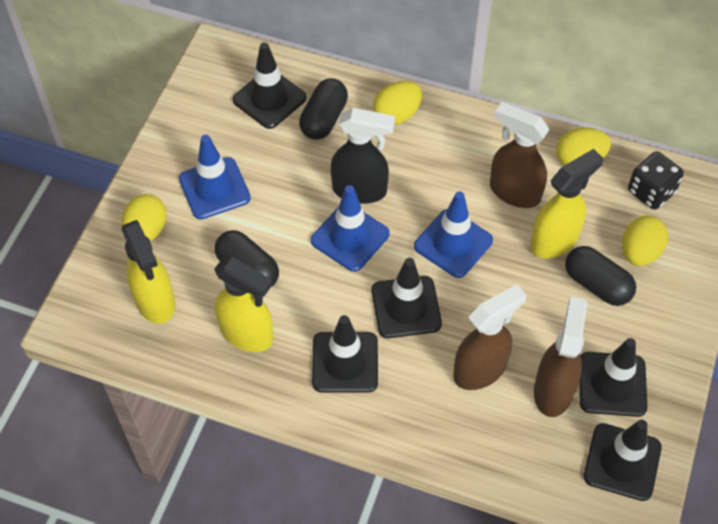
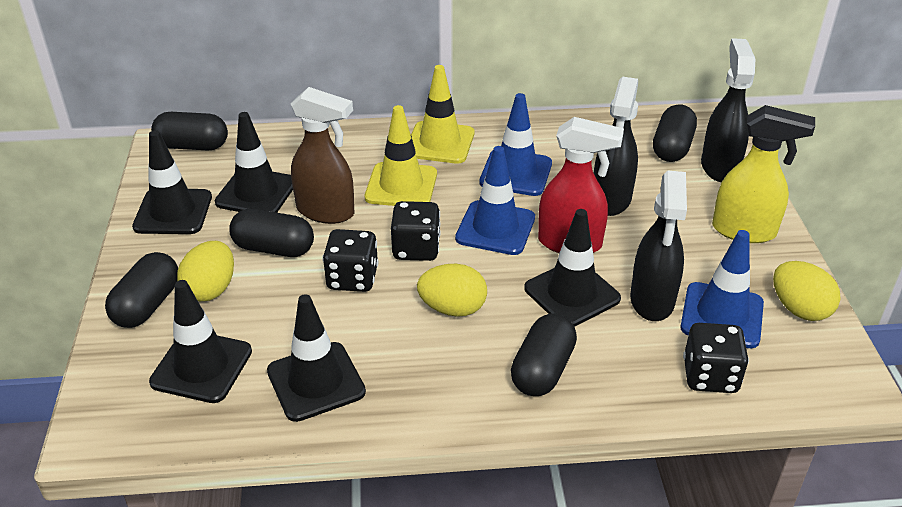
black capsule: [215,230,279,287] [299,79,348,140] [565,246,636,306] = 3 -> [105,252,178,328] [151,112,228,151] [229,209,314,257] [511,313,577,396] [653,104,697,162] = 5
black dice: [628,151,684,210] = 1 -> [323,229,378,292] [391,201,441,261] [683,323,749,393] = 3
black spray bottle: [331,108,395,204] = 1 -> [594,77,638,216] [630,171,687,321] [701,38,755,182] = 3
brown spray bottle: [453,284,526,390] [490,102,550,208] [534,296,587,417] = 3 -> [291,87,355,224] = 1
red spray bottle: none = 0 -> [538,117,624,253] = 1
yellow egg: [122,194,167,242] [373,81,422,125] [556,128,611,165] [622,216,668,266] = 4 -> [177,241,234,301] [417,264,487,317] [773,261,841,321] = 3
yellow spray bottle: [122,220,175,324] [215,257,274,352] [530,149,603,258] = 3 -> [712,105,815,243] = 1
yellow traffic cone: none = 0 -> [365,105,437,206] [411,65,474,164] = 2

